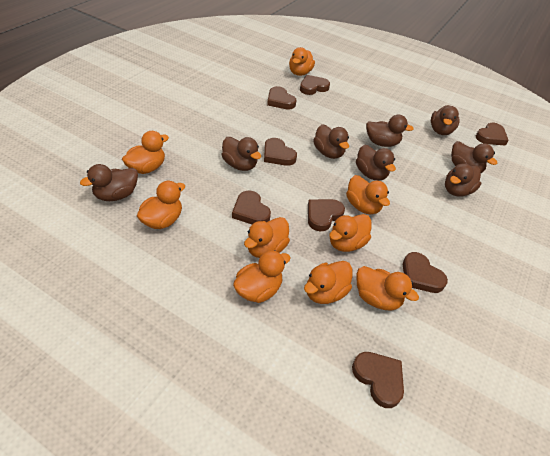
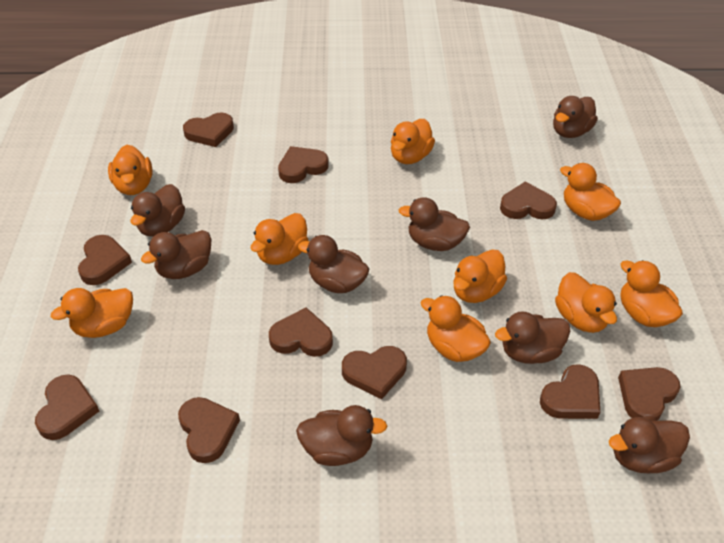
brown heart: [232,190,271,224] [264,138,297,166] [267,86,296,109] [300,75,330,95] [308,199,345,231] [352,352,404,408] [403,252,448,293] [476,123,509,146] = 8 -> [35,374,99,440] [78,235,132,285] [178,397,240,463] [183,112,234,147] [269,307,333,357] [278,146,329,183] [342,346,407,399] [500,181,557,219] [540,364,600,419] [618,367,681,420] = 10

